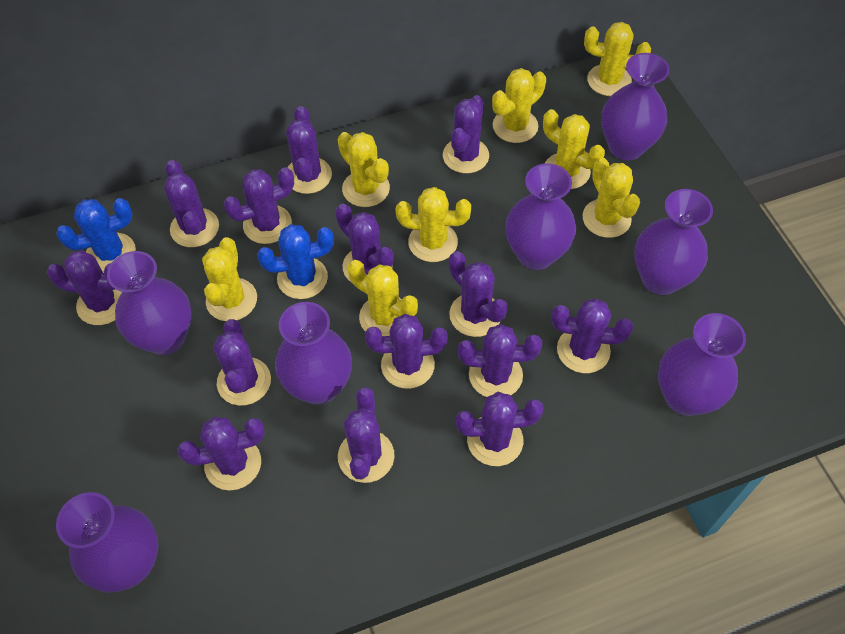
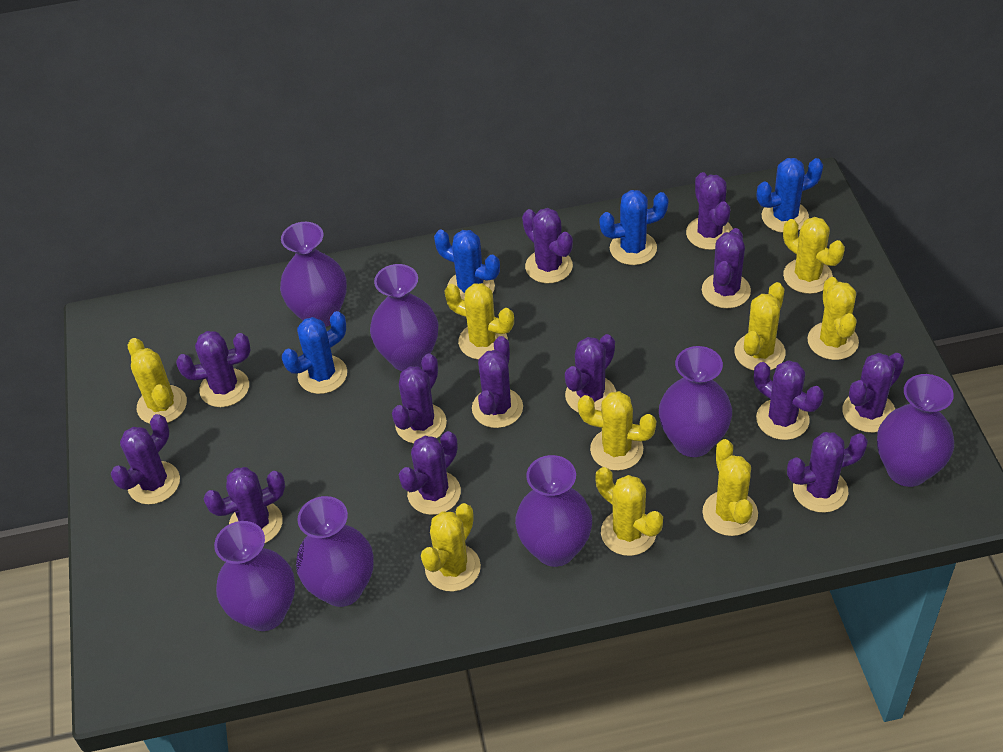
blue cactus: [56,198,136,273] [257,224,334,299] = 2 -> [282,311,347,394] [434,230,500,300] [599,190,669,265] [757,158,823,233] = 4
purple cactus: [47,250,122,325] [164,160,219,247] [177,417,265,490] [214,319,271,406] [224,167,294,244] [286,106,332,194] [335,204,394,282] [338,387,395,483] [365,314,448,389] [443,95,489,174] [449,251,508,337] [456,392,543,466] [458,324,542,397] [551,298,633,373] = 14 -> [111,414,180,505] [176,331,251,407] [204,467,285,543] [392,353,447,444] [399,431,461,515] [472,336,523,428] [522,208,573,284] [565,334,616,413] [686,172,733,250] [702,228,751,308] [754,360,824,440] [787,432,868,513] [842,353,904,433] = 13
yellow cactus: [202,237,257,321] [338,132,390,207] [348,260,418,336] [396,187,471,262] [492,68,546,143] [543,109,605,189] [582,158,640,238] [584,22,651,96] = 8 -> [128,338,187,424] [421,503,481,592] [445,283,514,360] [578,391,656,471] [596,467,663,556] [702,439,758,536] [735,282,786,371] [783,217,845,294] [807,277,859,360] = 9

